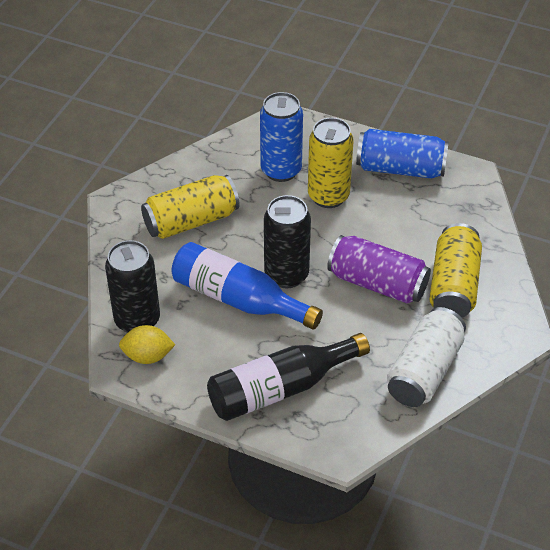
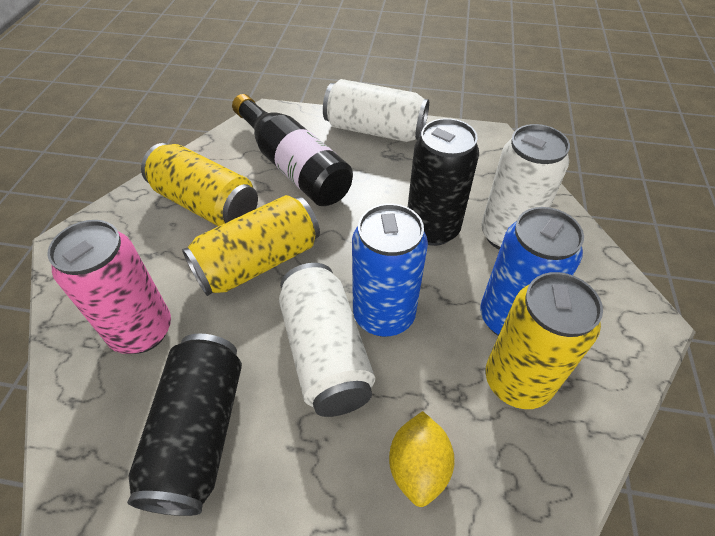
blue bottle: [171,242,323,330] = 1 -> none = 0
pink can: none = 0 -> [47,220,171,354] = 1
purple can: [327,235,431,304] = 1 -> none = 0
white can: [387,307,466,407] = 1 -> [279,263,375,417] [323,79,429,142] [481,124,570,250] = 3

